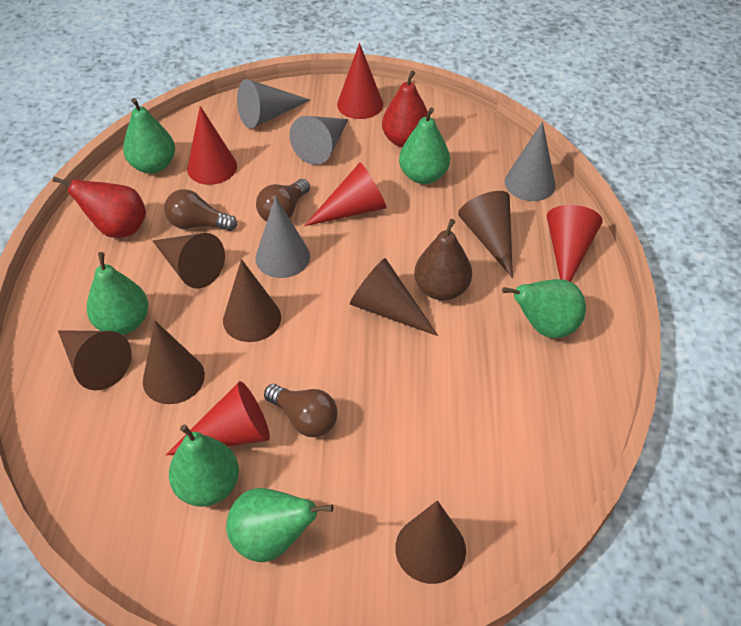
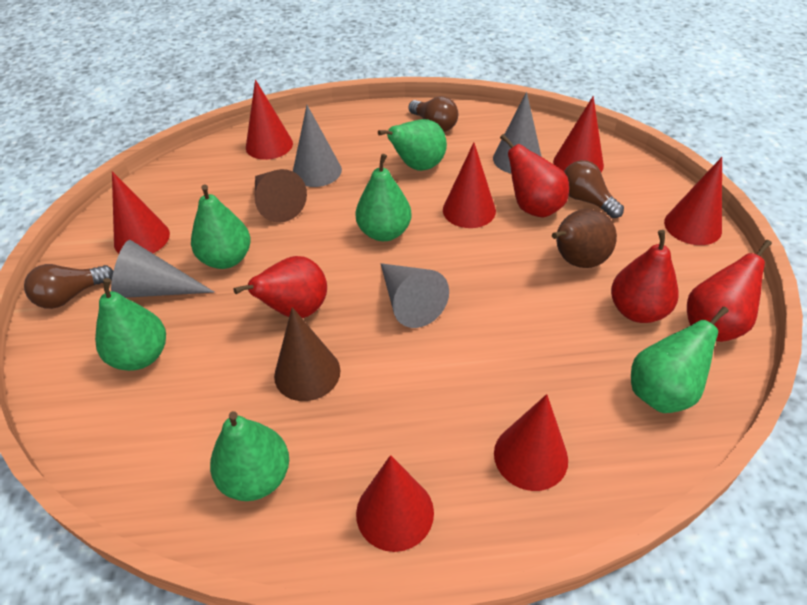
brown cone: [58,330,132,390] [143,321,205,404] [153,233,225,288] [223,259,281,342] [350,258,438,336] [395,500,466,584] [458,191,513,278] = 7 -> [255,169,307,223] [274,307,340,401] = 2
red cone: [166,381,270,455] [187,106,237,185] [304,162,387,226] [337,43,383,119] [547,205,603,282] = 5 -> [112,171,170,253] [246,79,293,160] [356,455,434,552] [443,142,496,228] [494,394,568,491] [553,96,604,172] [664,157,722,245] = 7
red pear: [53,177,146,238] [382,71,428,147] = 2 -> [233,256,327,318] [500,134,569,218] [611,230,679,323] [687,240,772,342] = 4

